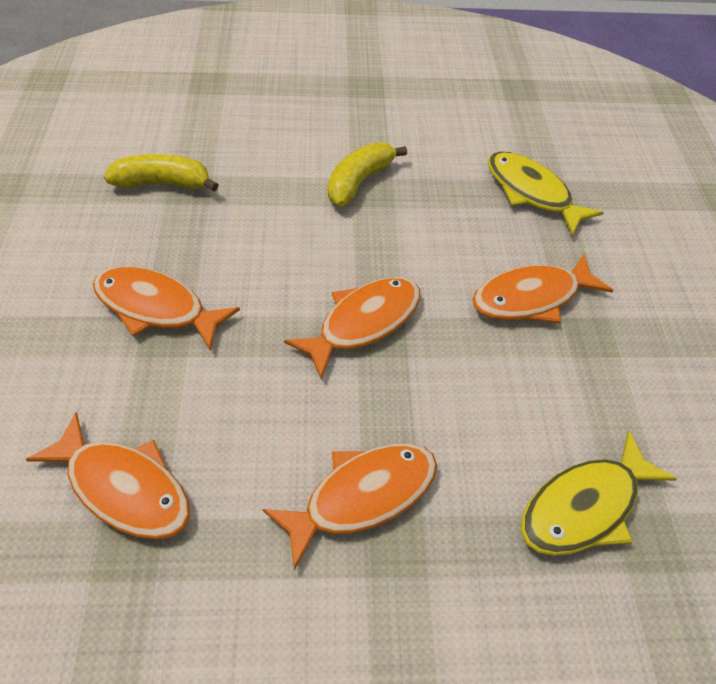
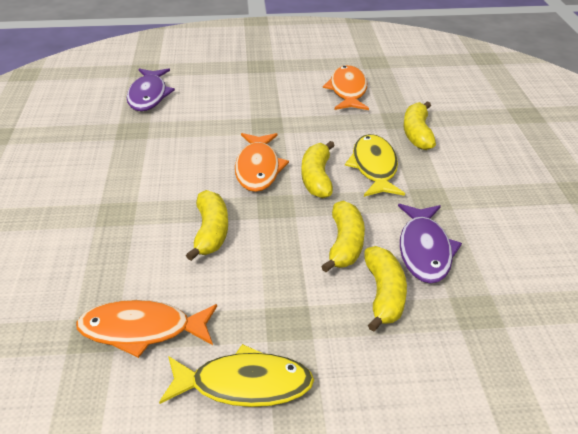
orange fish: [25,412,190,540] [93,266,240,351] [262,443,437,570] [284,277,420,380] [472,253,613,323] = 5 -> [76,300,217,358] [235,133,289,192] [323,65,369,110] = 3
purple fish: none = 0 -> [127,68,175,111] [398,204,462,283] = 2
yellow banana: [104,154,218,191] [328,142,407,207] = 2 -> [186,190,228,261] [302,141,335,198] [321,201,365,273] [364,246,407,332] [403,101,436,150] = 5

